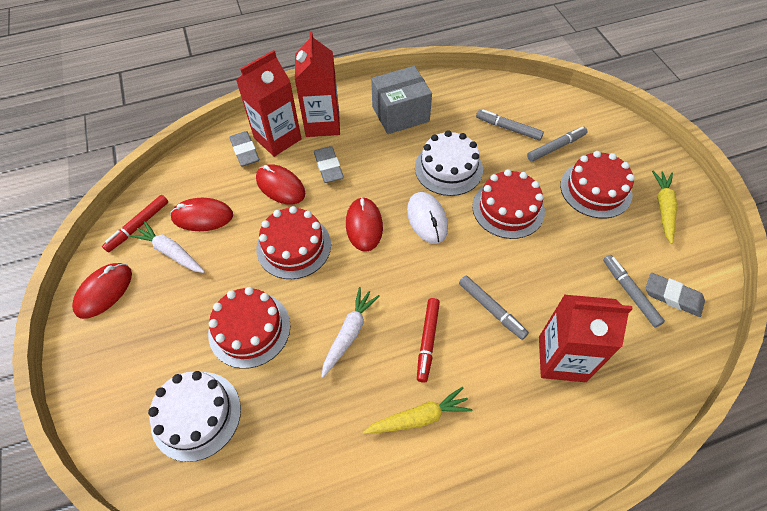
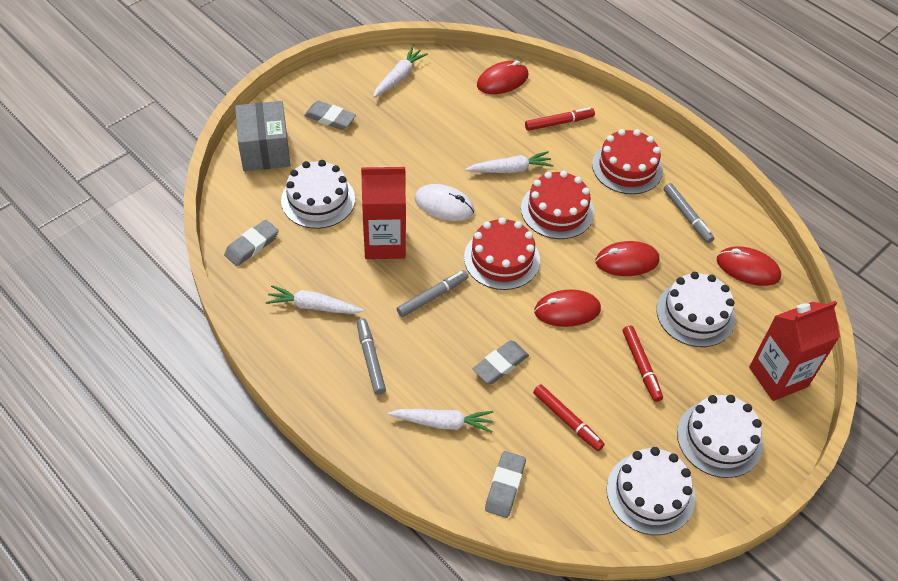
grey eraser: [229,131,259,166] [314,146,344,183] [646,273,705,317] = 3 -> [224,220,279,266] [304,101,356,130] [472,341,529,384] [485,451,526,518] = 4
grey marker: [459,276,529,340] [476,109,544,141] [527,127,588,162] [603,255,665,327] = 4 -> [357,318,386,395] [397,270,469,317] [663,183,714,243] = 3
red cake: [208,287,290,369] [256,206,331,279] [472,169,545,239] [560,151,635,218] = 4 -> [464,217,540,290] [521,171,594,239] [592,129,663,194] = 3
red carton: [236,50,302,157] [295,31,340,137] [539,295,632,382] = 3 -> [361,166,406,259] [749,301,840,401] = 2
red marker: [102,195,168,253] [417,298,440,383] = 2 -> [525,107,595,131] [533,384,605,451] [623,325,663,402] = 3
white cake: [148,371,241,462] [415,130,483,196] = 2 -> [281,160,355,229] [607,447,695,535] [656,272,735,347] [677,395,763,478] = 4
white carrot: [130,221,205,273] [321,287,380,378] = 2 -> [265,285,364,314] [373,47,428,98] [388,409,493,433] [465,151,554,173] = 4
yellow carrot: [363,387,472,434] [652,171,677,244] = 2 -> none = 0

